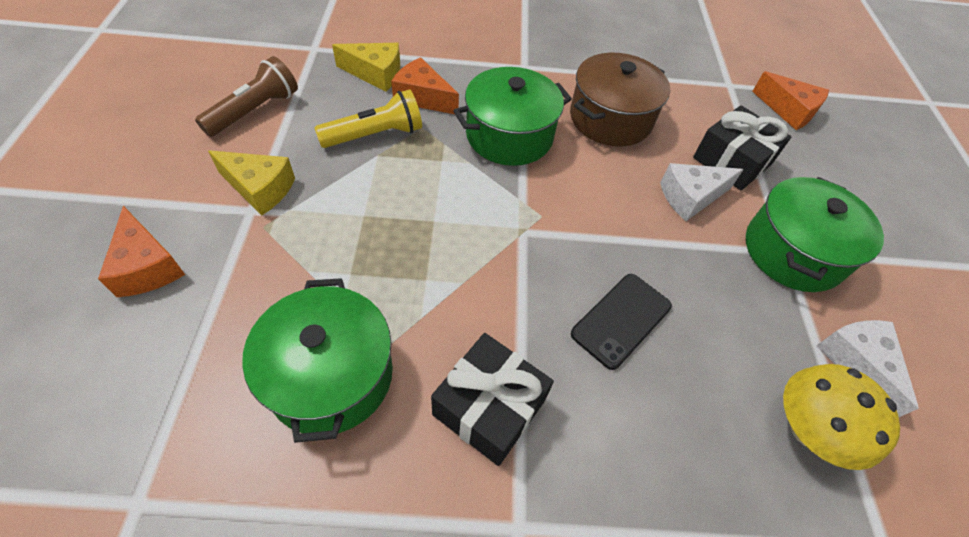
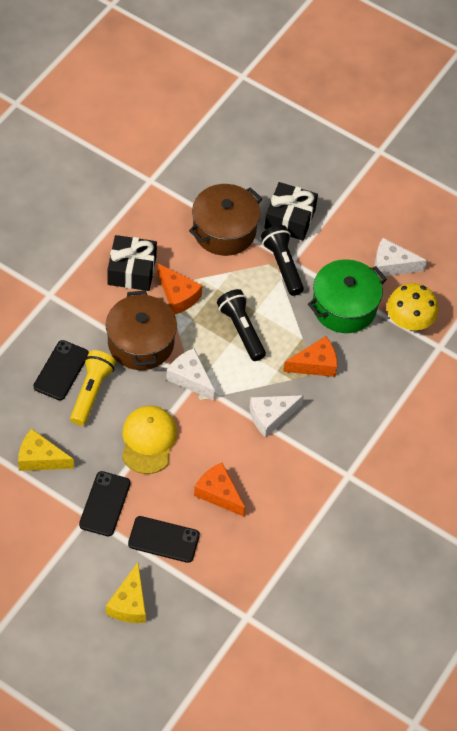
black flashlight: none = 0 -> [217,289,266,361] [261,225,304,296] = 2
black phone: [571,274,672,370] = 1 -> [33,340,89,400] [79,471,131,536] [128,516,200,563] = 3
brown flashlight: [195,56,298,137] = 1 -> none = 0
brown pot: [570,53,670,146] = 1 -> [106,291,177,370] [189,184,262,256] = 2
green pot: [242,278,393,443] [453,67,572,166] [746,177,884,292] = 3 -> [308,259,387,333] = 1
white cheese: [660,163,744,221] [816,320,919,417] = 2 -> [166,348,215,400] [249,395,304,438] [374,238,427,277] = 3
yellow cap: none = 0 -> [122,406,177,474] = 1

